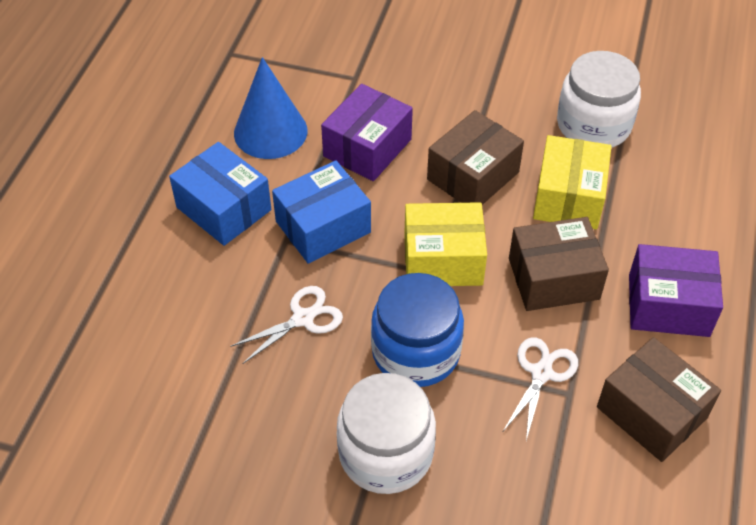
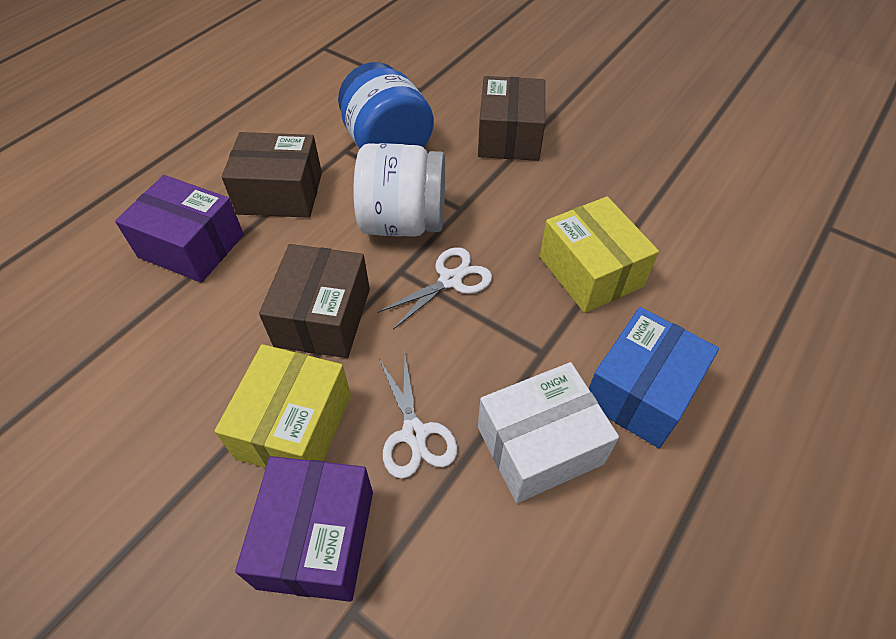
blue box: [169,142,271,246] [272,160,371,264] = 2 -> [589,307,719,448] = 1
blue cone: [234,57,307,159] = 1 -> none = 0
white box: none = 0 -> [478,362,619,503] = 1
white jar: [337,373,436,494] [557,51,641,148] = 2 -> [353,143,445,237] = 1

